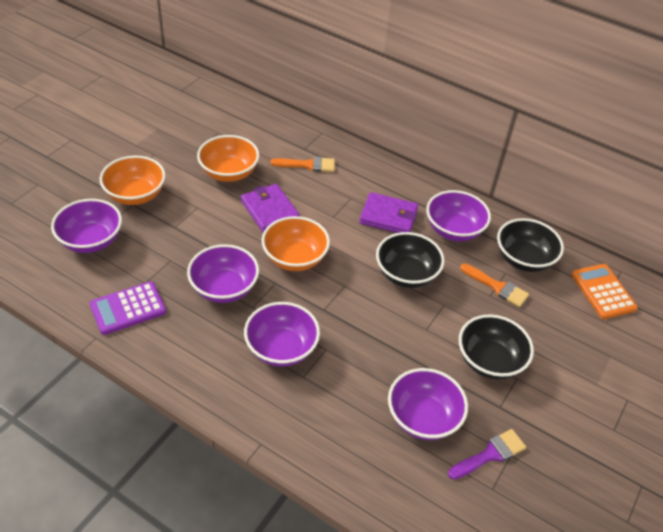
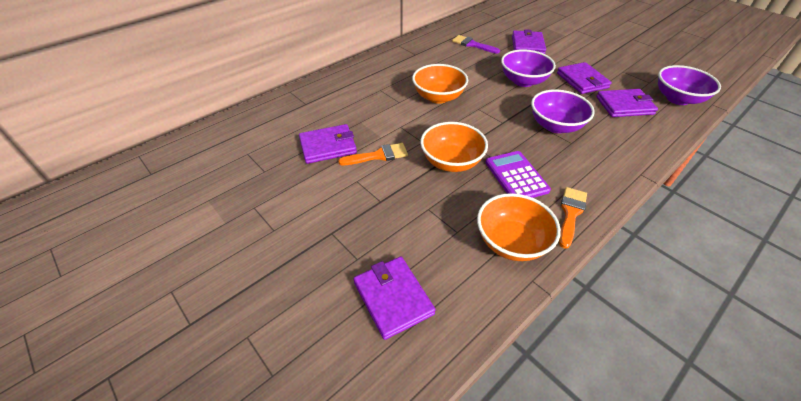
black bowl: [376,232,444,288] [459,315,534,379] [497,218,564,272] = 3 -> none = 0
orange calculator: [571,264,638,319] = 1 -> none = 0
purple bowl: [51,199,122,253] [187,244,259,303] [244,302,320,367] [388,368,468,440] [426,190,491,241] = 5 -> [501,49,556,87] [531,89,595,133] [658,65,721,105] = 3
purple wallet: [241,184,300,233] [359,192,418,233] = 2 -> [299,124,357,164] [353,256,436,340] [512,29,546,54] [557,62,612,94] [596,89,658,117] = 5

